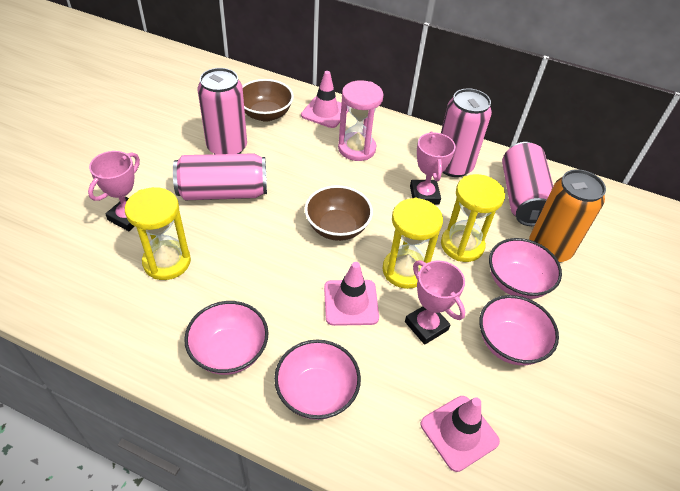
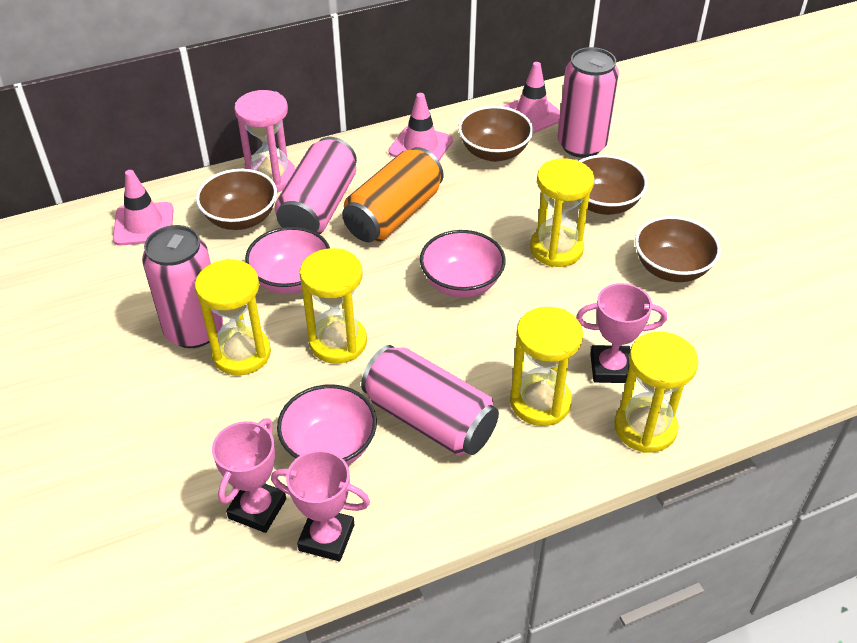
brown bowl: [242,79,294,121] [305,185,373,241] = 2 -> [196,169,277,230] [458,106,533,162] [579,155,648,215] [635,216,721,282] = 4
pink bowl: [184,301,268,375] [274,340,361,420] [479,295,559,365] [489,238,562,299] = 4 -> [245,227,330,294] [277,385,377,465] [420,230,506,298] = 3
yellow hourglass: [125,187,191,280] [382,198,443,289] [441,174,505,262] = 3 -> [195,259,271,376] [300,248,367,364] [510,307,583,426] [530,158,594,267] [614,332,699,453] = 5

